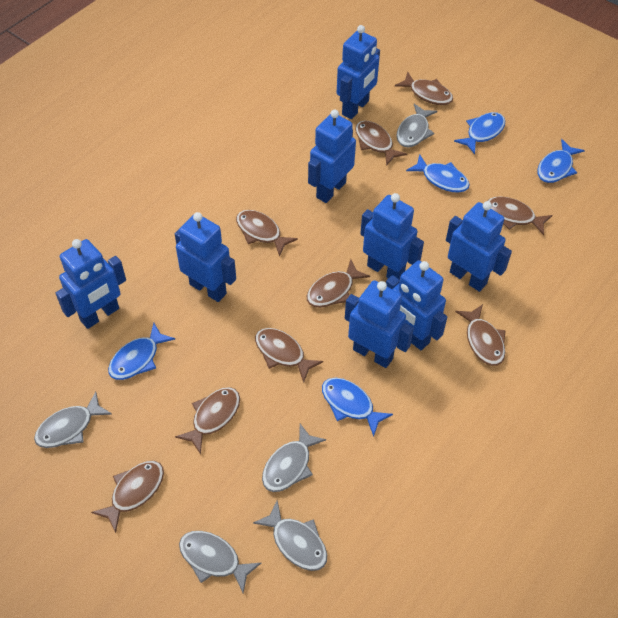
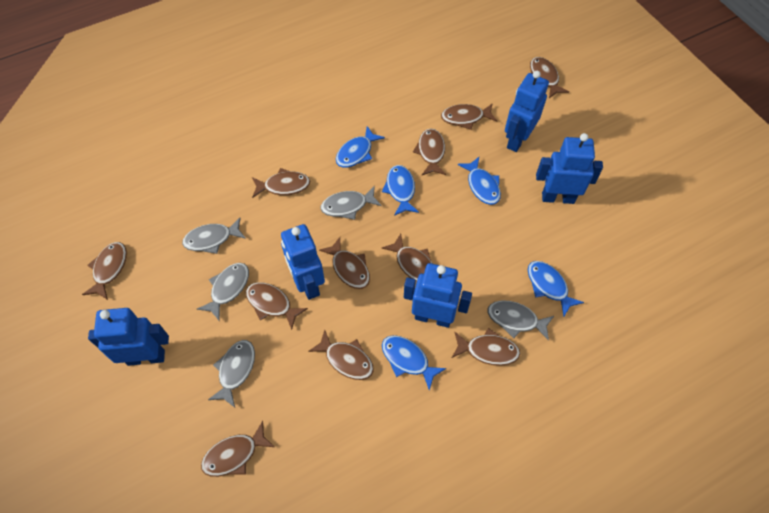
blue robot: [56,239,126,329] [175,212,236,302] [308,109,356,203] [337,25,380,119] [345,280,414,368] [360,193,424,280] [386,260,447,350] [446,201,512,292] = 8 -> [88,308,169,366] [281,224,325,300] [404,263,472,328] [505,71,549,152] [536,133,603,204] = 5
brown fish: [91,461,164,533] [175,387,240,454] [236,210,298,257] [255,328,323,382] [307,259,370,308] [355,121,407,166] [395,72,453,105] [455,304,506,366] [487,196,553,235] = 9 -> [82,242,127,300] [201,421,275,477] [246,282,308,330] [252,168,310,198] [308,329,374,380] [319,237,370,289] [382,234,433,282] [413,128,446,175] [441,103,497,130] [452,328,520,366] [530,57,569,98] = 11

